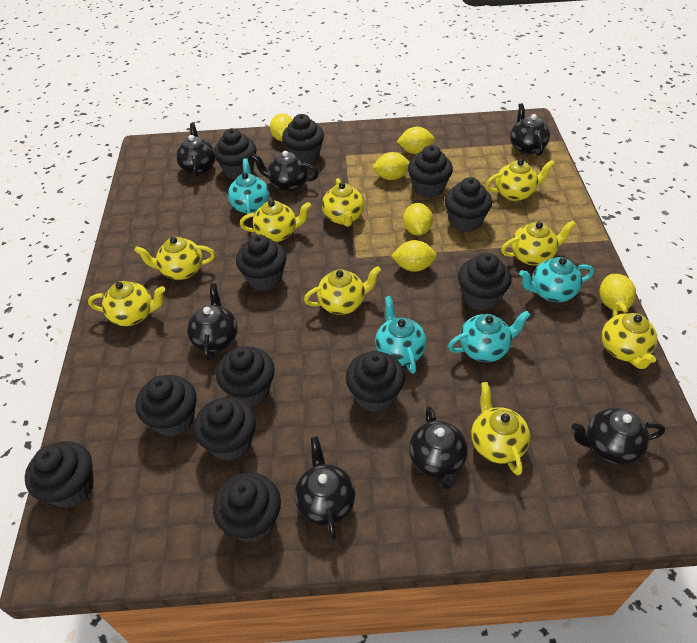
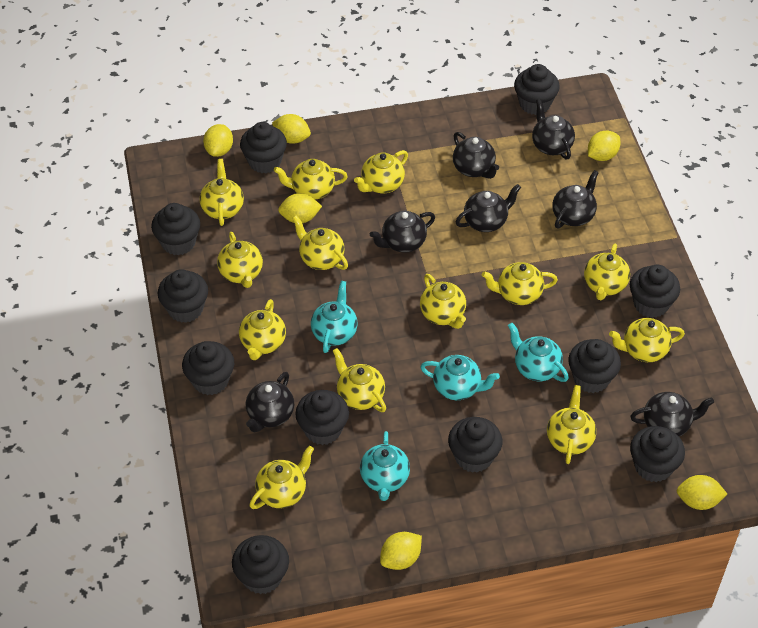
black cupcake: [25,441,94,508] [136,375,196,437] [194,397,256,461] [213,473,281,542] [214,128,256,179] [216,346,275,406] [236,234,286,291] [282,114,324,163] [346,351,405,412] [408,145,453,198] [444,177,492,232] [458,253,511,311] = 12 -> [151,203,200,255] [158,269,208,323] [182,341,234,395] [232,535,289,594] [240,122,287,173] [295,390,349,445] [448,417,502,473] [514,64,560,115] [568,339,621,393] [630,265,680,318] [630,426,685,482] = 11
yellow teapot: [88,281,165,326] [134,237,215,280] [240,200,311,242] [304,266,381,315] [322,178,364,227] [471,382,530,475] [485,159,555,201] [501,220,576,265] [602,302,657,369] = 9 -> [200,159,244,226] [217,232,263,288] [239,299,286,360] [249,446,314,509] [274,159,348,200] [292,215,348,270] [333,348,386,412] [354,150,408,193] [420,274,466,329] [482,262,558,305] [547,385,596,464] [584,243,630,300] [609,318,685,362] = 13

